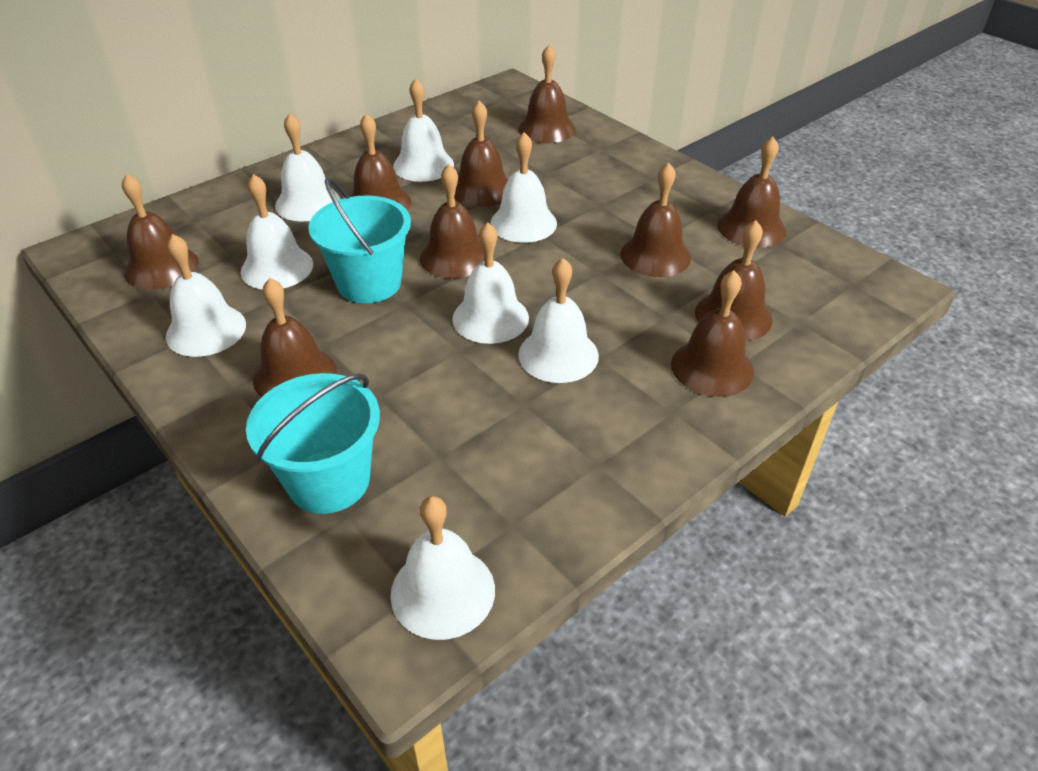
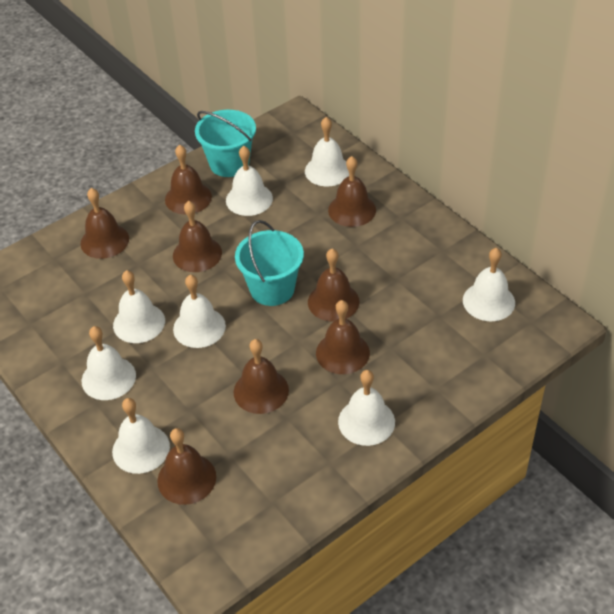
brown bell: [122,174,199,290] [253,278,337,398] [350,113,411,210] [420,164,485,279] [455,101,508,207] [518,45,576,143] [620,162,691,277] [671,271,754,397] [695,220,772,341] [717,137,786,248] = 10 -> [81,188,129,259] [157,428,216,505] [165,145,212,214] [173,201,222,272] [234,339,289,414] [308,248,359,322] [316,300,370,374] [328,156,376,227] = 8

